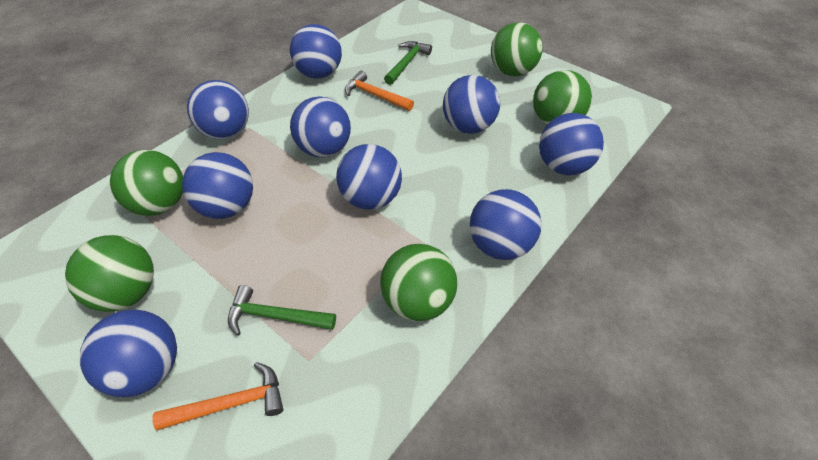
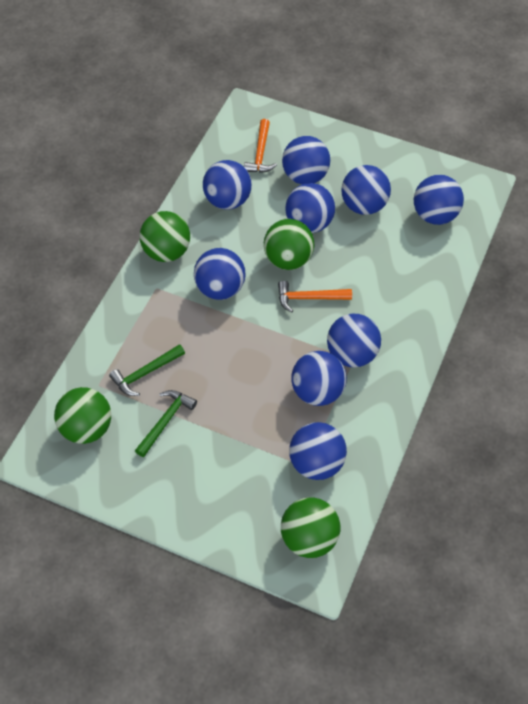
green ball: [65,235,154,312] [110,150,183,216] [380,244,457,321] [491,22,543,76] [533,70,592,125] = 5 -> [54,387,111,444] [139,211,190,262] [264,219,314,270] [281,497,340,558] = 4

